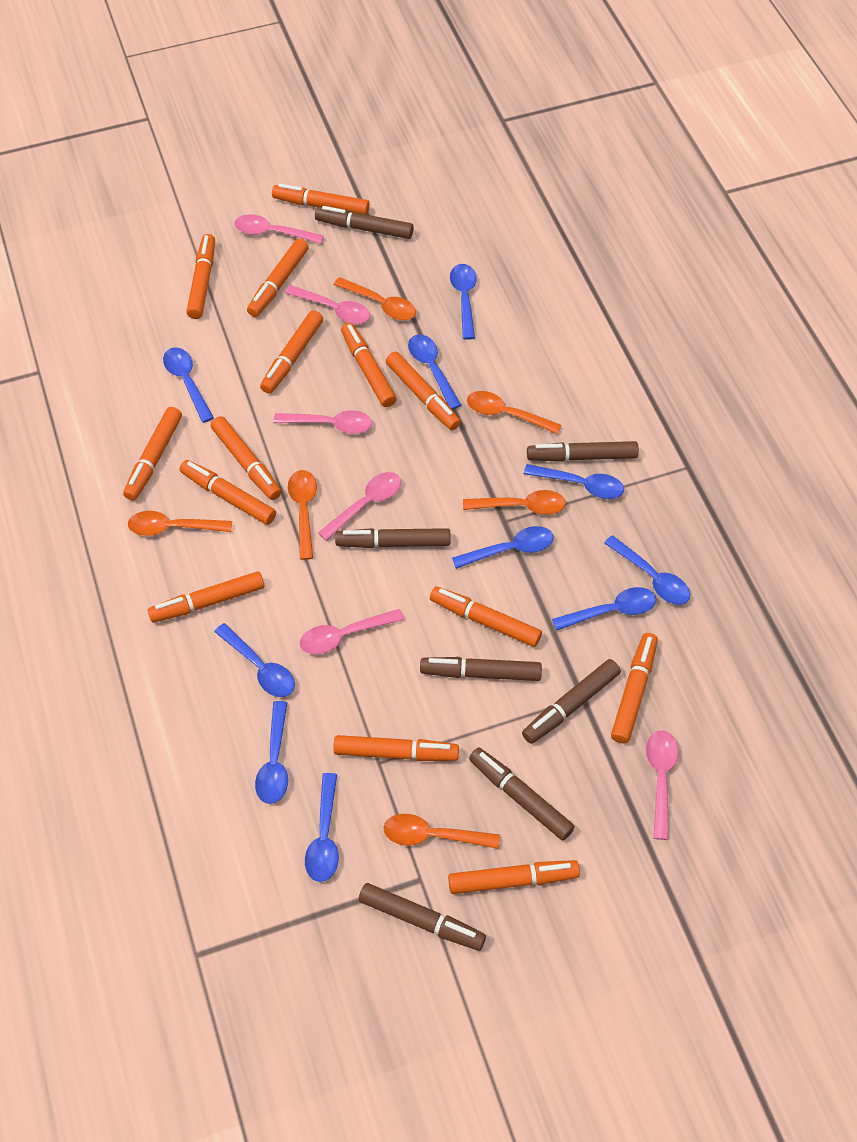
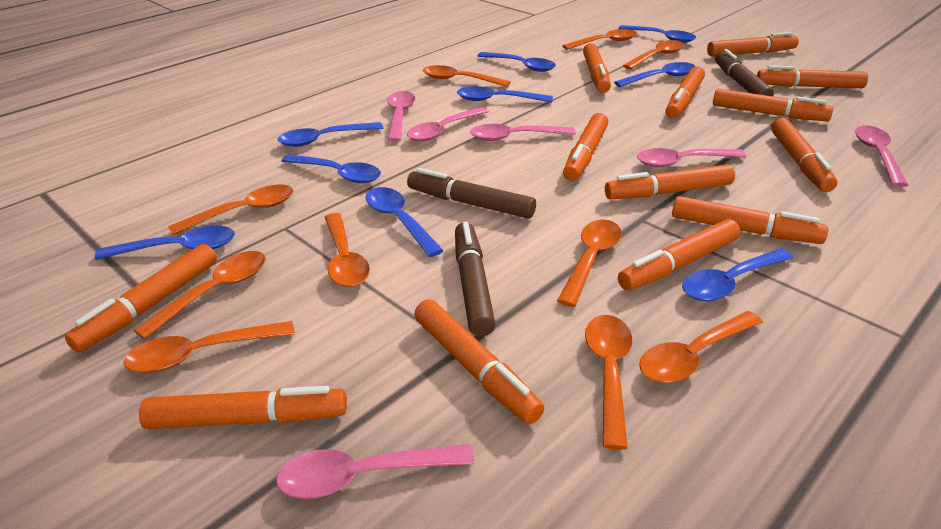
blue spoon: [163,347,214,423] [214,623,295,697] [255,701,288,804] [305,773,339,882] [408,334,461,409] [450,264,477,340] [452,526,554,569] [524,464,624,499] [552,587,656,631] [604,535,690,605] = 10 -> [94,226,235,260] [278,122,383,147] [281,154,381,183] [366,187,444,257] [457,86,553,102] [478,52,556,72] [614,62,695,87] [618,25,696,43] [682,248,794,301] = 9
brown marker: [315,206,414,239] [335,528,450,548] [359,883,486,951] [420,657,542,681] [469,748,575,841] [522,659,621,744] [527,441,639,462] = 7 -> [407,168,536,219] [455,222,496,336] [715,49,774,96] = 3
orange marker: [123,407,182,501] [148,571,264,623] [180,460,276,525] [186,234,215,319] [211,416,281,500] [247,238,309,317] [260,310,323,394] [272,184,370,215] [333,735,459,761] [341,323,397,407] [386,352,461,430] [430,587,542,647] [448,860,580,894] [611,633,658,744] = 14 -> [65,244,217,353] [139,386,347,429] [415,299,544,424] [563,113,608,181] [583,43,611,93] [605,164,735,199] [618,219,740,290] [665,66,705,119] [672,196,828,244] [707,32,799,57] [713,89,833,121] [757,65,868,88] [771,118,837,192] = 13
orange spoon: [128,511,232,536] [288,470,317,560] [334,277,416,320] [383,814,500,849] [463,490,566,515] [467,391,562,435] = 6 -> [123,321,295,373] [134,251,266,339] [168,185,293,235] [325,213,370,287] [423,65,510,87] [557,220,622,307] [562,29,637,50] [585,315,632,450] [623,40,684,70] [639,311,763,383] = 10

